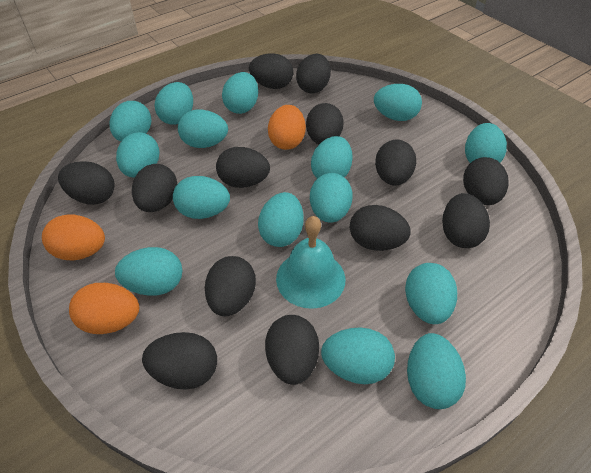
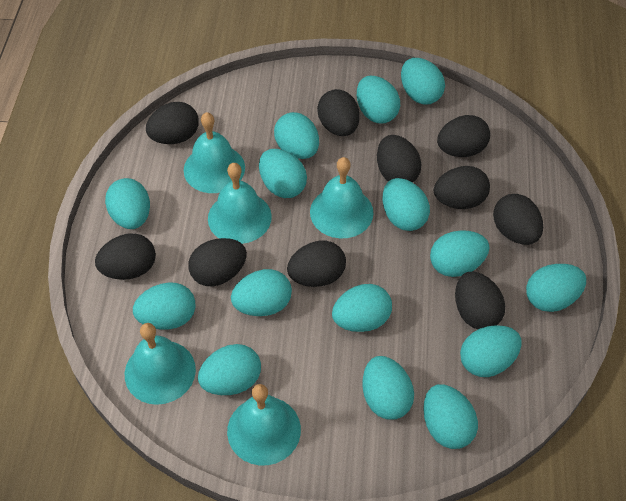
black egg: [58,161,114,205] [132,164,177,212] [142,332,217,390] [205,256,256,316] [216,147,270,188] [249,53,293,89] [265,315,319,385] [296,54,331,93] [306,103,344,144] [350,205,411,251] [375,140,416,186] [442,193,490,248] [463,157,508,205] = 13 -> [95,233,156,280] [146,102,199,144] [188,238,247,286] [287,240,346,287] [317,89,360,136] [377,135,421,183] [434,166,490,209] [437,115,490,157] [455,272,505,329] [493,194,543,245] = 10
orange egg: [42,214,105,260] [69,283,139,334] [268,105,306,150] = 3 -> none = 0
turquoise bell: [276,216,345,309] = 1 -> [125,323,196,405] [184,112,245,193] [208,163,272,244] [227,384,301,465] [310,157,374,238] = 5

